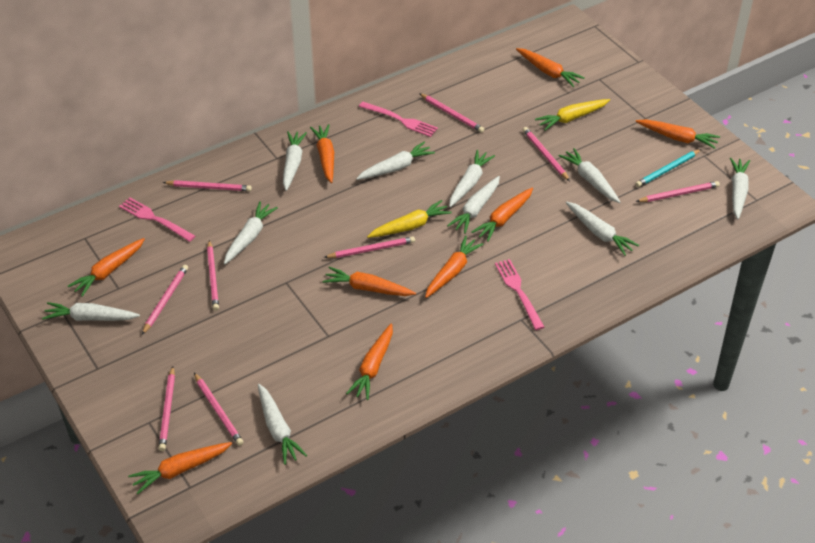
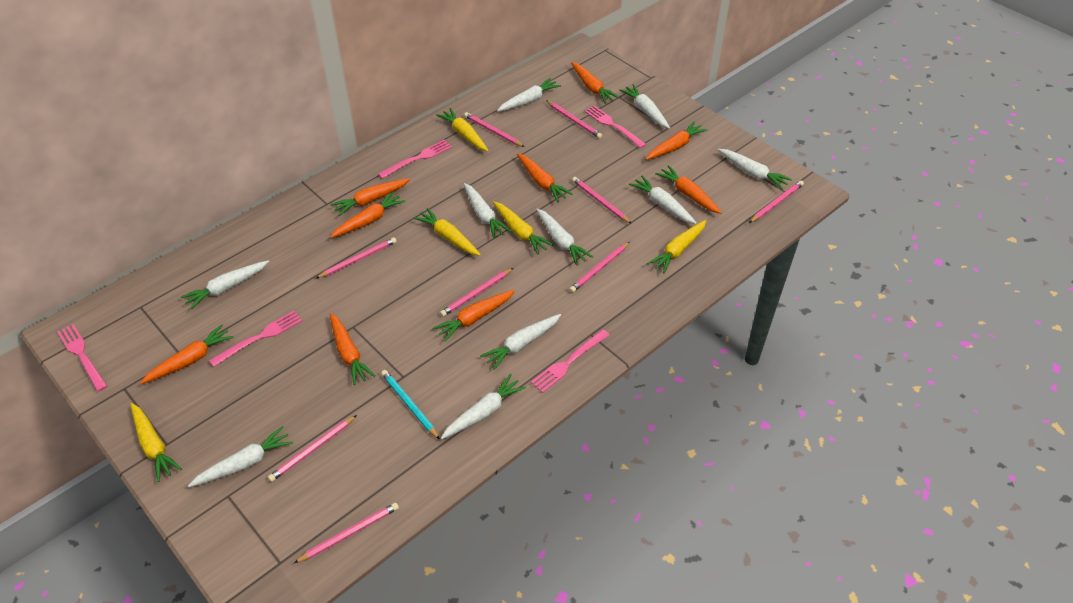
pink fork: [119,198,195,242] [359,102,438,137] [495,259,544,330] = 3 -> [57,324,107,392] [209,311,302,367] [378,140,452,179] [531,329,610,393] [584,106,646,148] = 5
yellow carrot: [367,200,452,238] [535,99,610,131] = 2 -> [131,403,182,482] [413,208,481,256] [436,108,489,152] [493,202,553,254] [647,220,706,273] = 5

